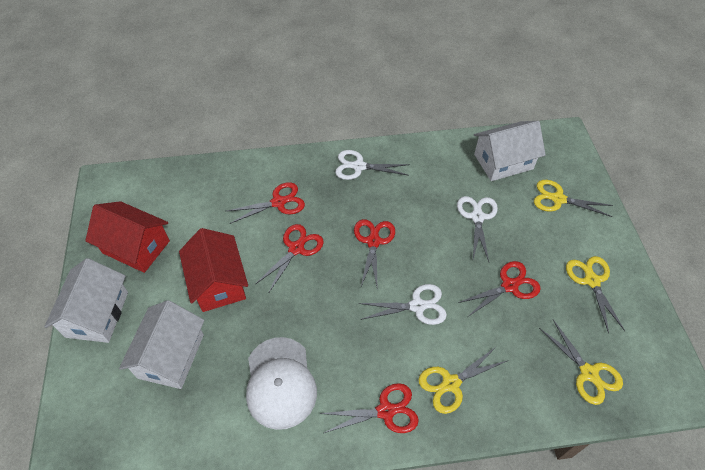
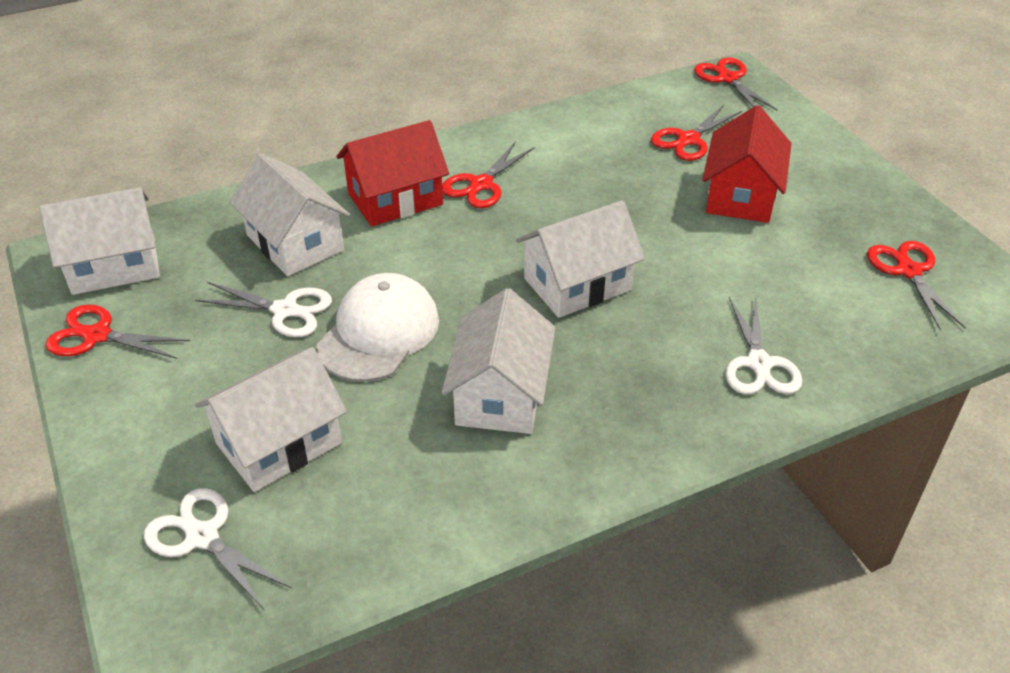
white house: [44,258,128,343] [119,300,204,389] [474,121,545,181] = 3 -> [39,187,160,295] [195,347,347,492] [229,153,350,276] [442,288,556,434] [516,200,645,318] = 5
yellow scissors: [418,346,507,414] [534,180,613,217] [539,320,623,405] [566,256,625,333] = 4 -> none = 0

